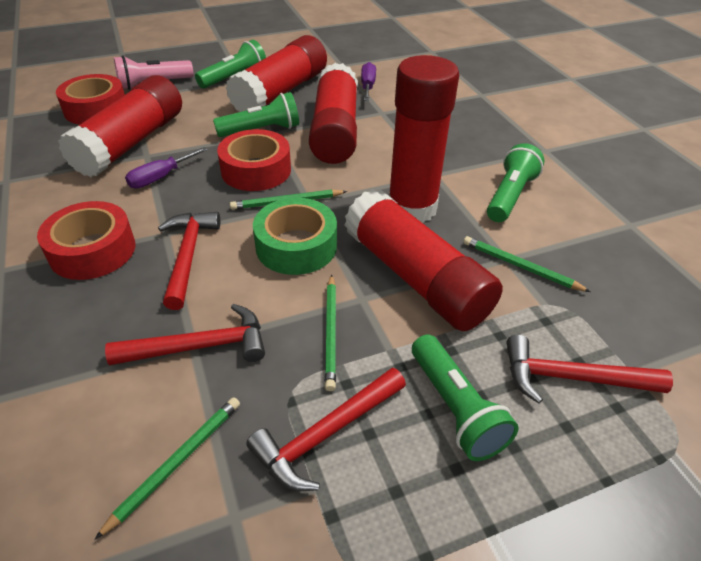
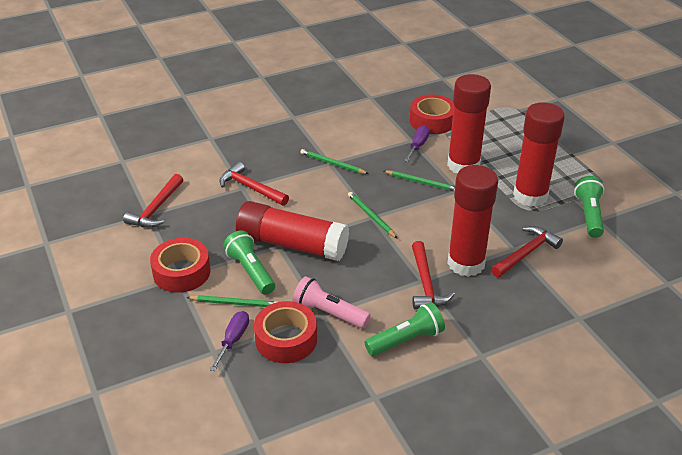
green flashlight: [195,40,266,88] [213,92,299,137] [412,334,519,461] [487,143,544,222] = 4 -> [223,230,275,295] [364,302,445,356] [574,176,604,238] = 3
green tape: [253,198,337,275] = 1 -> none = 0
red glue stick: [58,75,182,177] [226,35,327,112] [309,63,358,164] [345,189,503,331] [388,55,459,223] = 5 -> [236,201,349,261] [447,74,491,173] [447,165,498,277] [513,102,565,207] = 4

